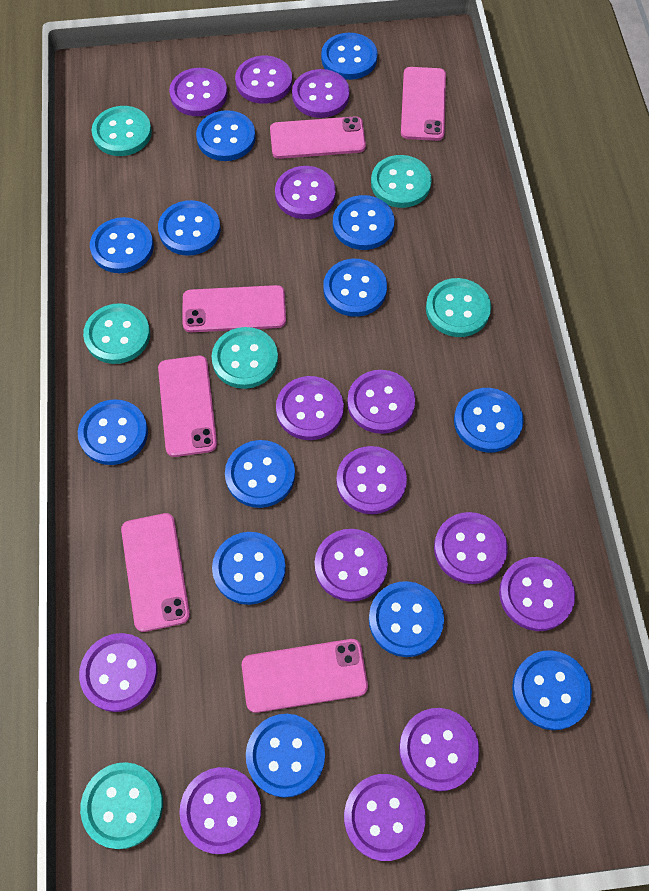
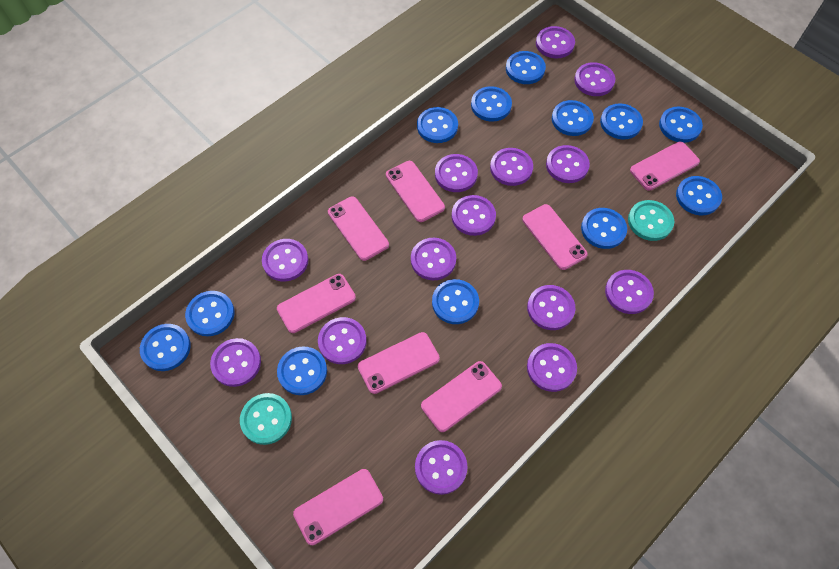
blue button: [78,399,148,465] [90,217,154,273] [158,200,220,256] [196,110,256,161] [212,532,286,605] [225,440,295,508] [246,714,325,798] [321,33,378,80] [323,259,387,317] [333,195,394,250] [369,581,444,657] [454,388,524,453] [512,650,592,730] = 13 -> [140,324,191,371] [185,291,234,336] [277,346,327,395] [417,107,458,143] [432,279,479,324] [471,86,512,122] [506,51,546,84] [552,100,594,136] [581,208,627,249] [600,104,643,139] [659,107,703,143] [676,176,722,215] = 12
pink phone: [121,513,190,632] [158,356,217,457] [183,285,286,332] [242,639,368,713] [270,116,366,159] [401,67,446,141] = 6 -> [277,274,356,333] [293,469,383,545] [328,196,389,261] [358,332,440,394] [386,161,445,222] [421,361,502,432] [522,204,588,270] [630,142,700,191] = 8
turquoise button: [80,762,163,849] [83,303,150,364] [92,106,152,156] [211,327,278,389] [371,155,432,208] [426,278,491,337] = 6 -> [240,393,292,445] [628,200,674,241] = 2

